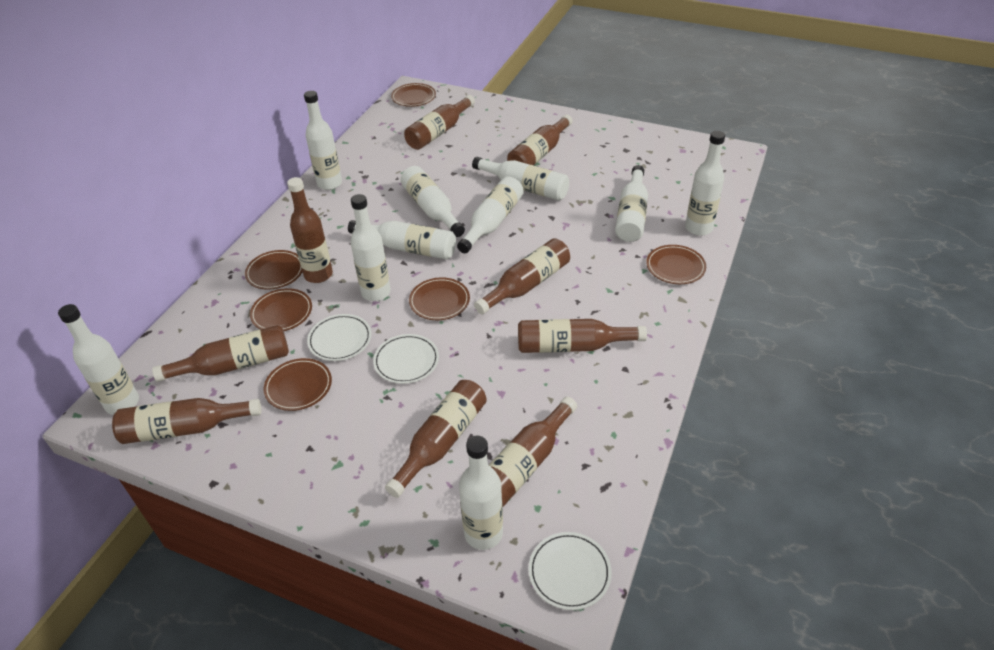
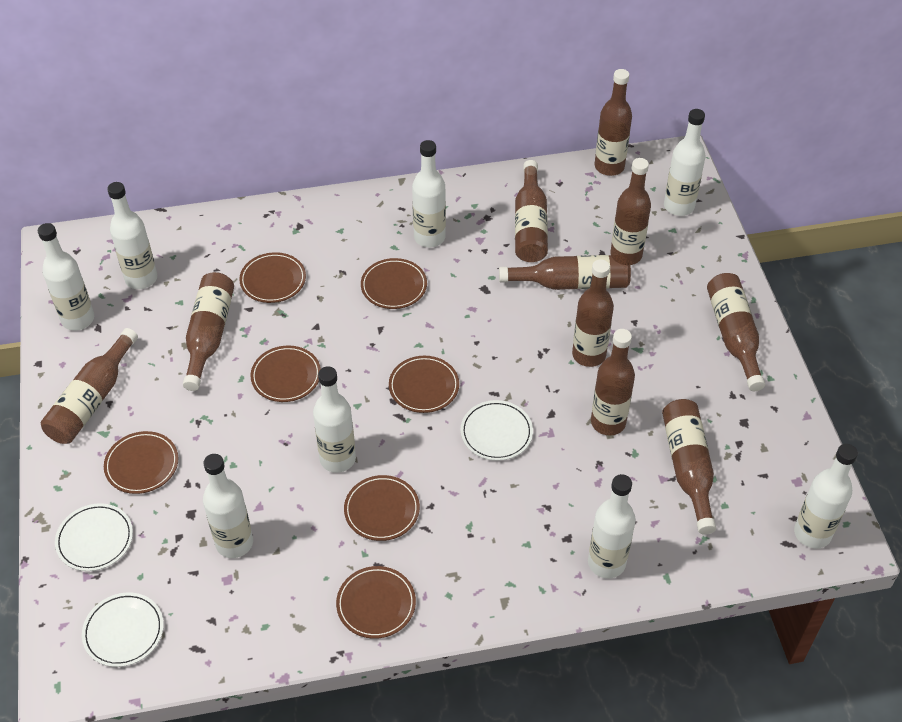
brown bottle: [112,398,261,444] [152,325,289,382] [287,177,333,283] [385,380,487,498] [404,95,475,150] [474,238,570,315] [489,397,577,507] [507,115,573,165] [518,319,647,353] = 9 -> [41,328,138,444] [183,272,234,391] [499,255,631,290] [515,160,548,262] [572,259,614,367] [591,329,635,435] [595,69,632,176] [610,158,651,265] [662,399,716,535] [707,273,765,391] = 10
brown plate: [245,250,302,290] [250,288,312,331] [264,358,332,411] [391,83,436,107] [409,277,470,320] [646,245,706,284] = 6 -> [104,431,178,494] [239,252,306,303] [250,345,321,402] [336,566,416,639] [344,475,420,541] [361,258,427,309] [389,356,459,413] = 7
white bottle: [58,304,139,415] [304,91,342,190] [348,220,456,260] [351,194,391,301] [400,166,465,237] [457,176,524,253] [459,435,503,550] [472,157,569,201] [615,165,648,242] [685,131,725,236] = 10 -> [38,223,94,331] [107,182,157,289] [203,454,253,558] [313,366,356,473] [412,140,446,248] [588,474,636,579] [664,109,706,216] [794,444,858,549] = 8

